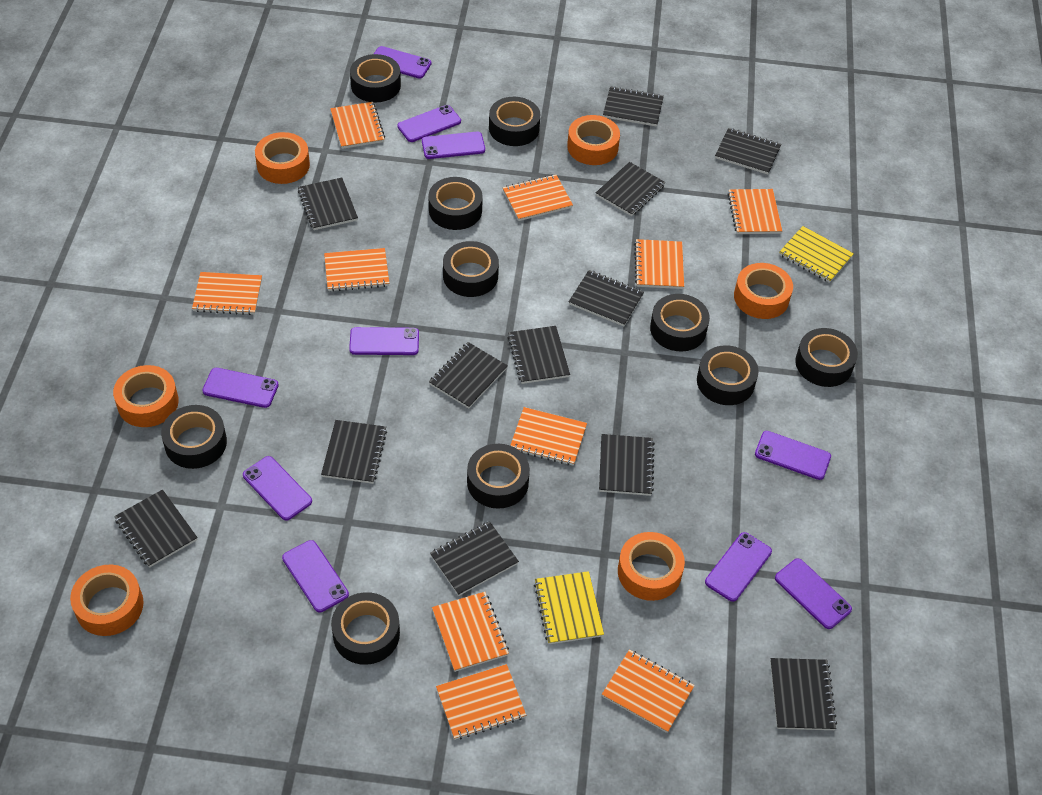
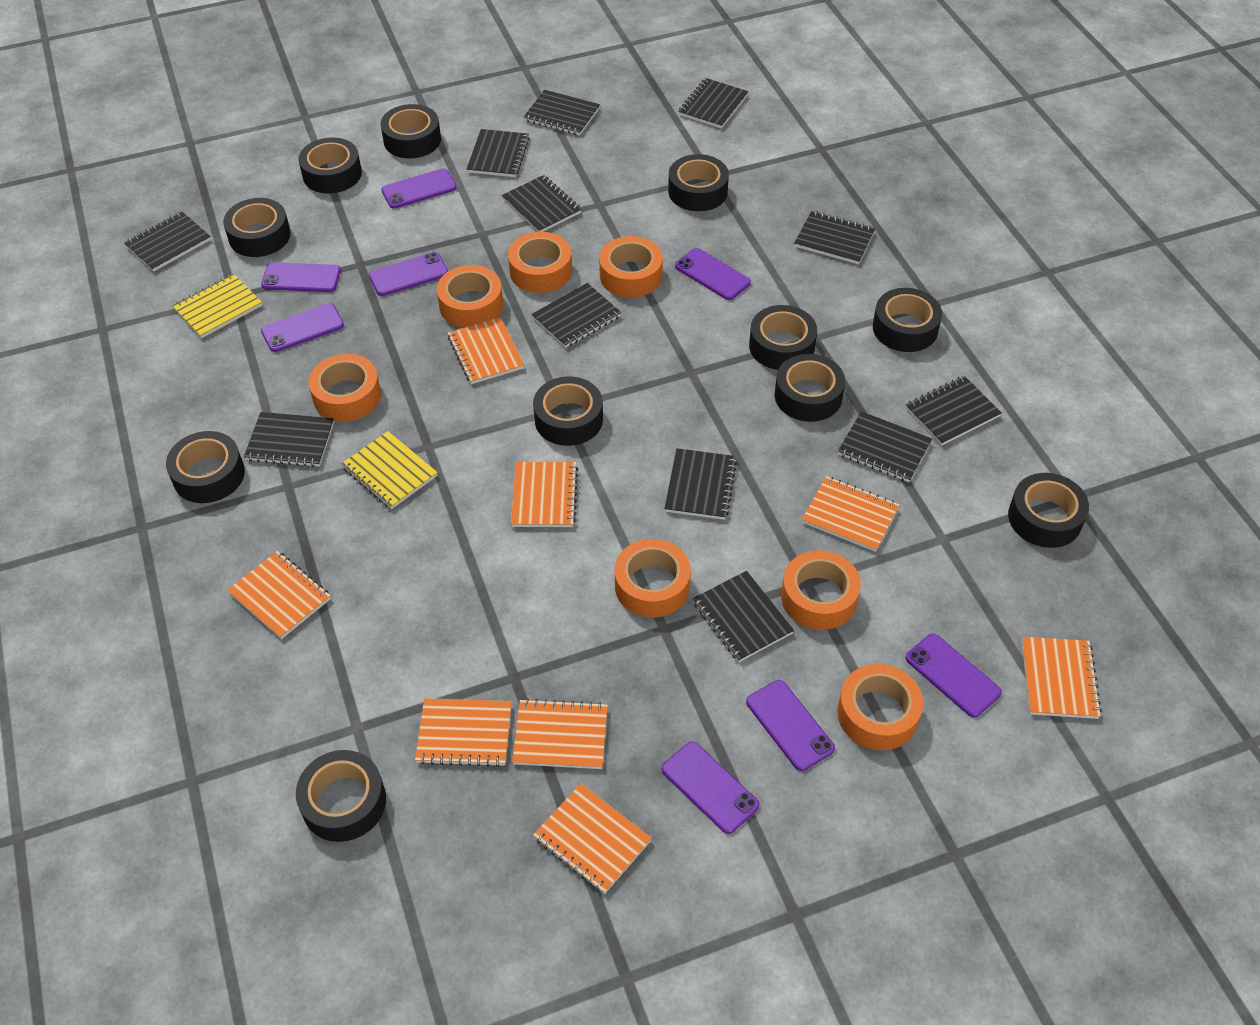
black tape: [161,405,227,469] [331,592,400,665] [350,54,401,102] [429,177,483,230] [443,241,499,297] [467,444,530,509] [489,97,540,146] [650,294,710,351] [697,345,759,405] [795,328,858,387] = 10 -> [166,431,245,503] [223,198,291,257] [296,750,386,842] [299,137,362,193] [380,104,441,158] [533,376,603,446] [668,154,729,211] [749,305,817,370] [774,354,845,422] [873,288,942,352] [1008,473,1089,548] = 11
orange notebook: [192,272,262,315] [324,248,389,292] [330,102,385,149] [432,592,509,672] [436,664,526,740] [503,174,573,221] [510,407,587,466] [602,649,695,733] [634,239,684,289] [728,189,782,234] = 10 -> [227,551,331,639] [415,698,512,767] [448,317,524,384] [511,462,578,527] [512,699,608,769] [533,784,652,894] [802,476,899,552] [1021,637,1102,719] = 8
orange tape: [70,565,144,636] [113,365,179,427] [255,132,310,184] [567,115,620,165] [618,532,685,601] [734,263,793,319] = 6 -> [308,354,381,422] [437,265,503,328] [508,232,572,293] [599,236,663,298] [614,539,691,618] [781,550,861,630] [837,664,923,750] = 7
purple phone: [202,368,279,408] [243,456,312,521] [282,540,349,613] [349,327,419,355] [374,46,431,79] [397,105,461,142] [422,132,485,159] [705,532,772,602] [755,431,831,480] [775,558,852,629] = 10 -> [261,262,341,292] [261,303,344,352] [369,252,448,296] [381,169,457,209] [662,741,759,834] [675,248,751,300] [746,680,835,771] [905,633,1002,717] = 8

